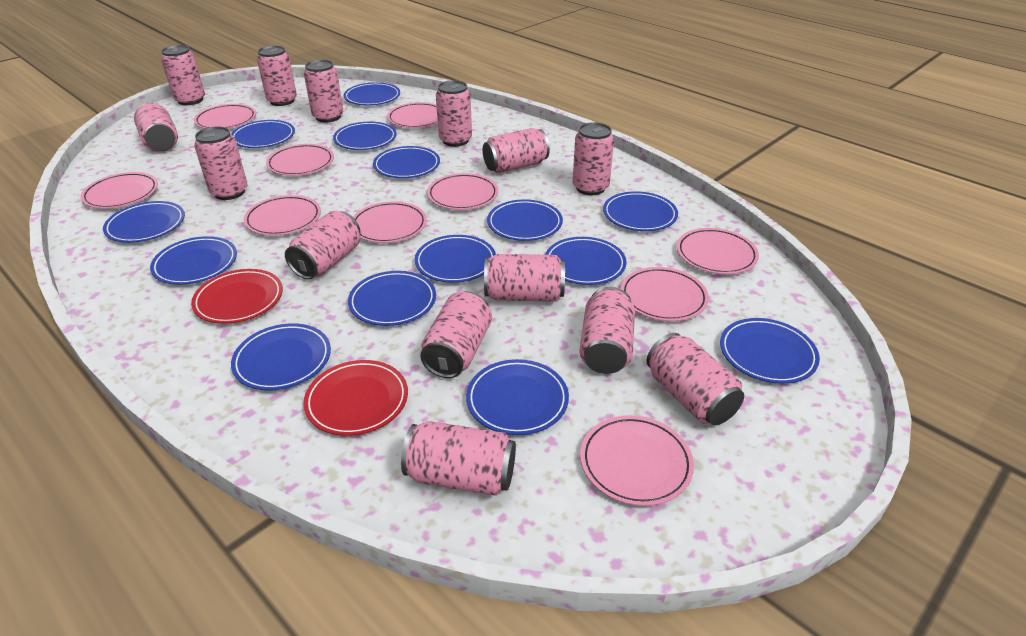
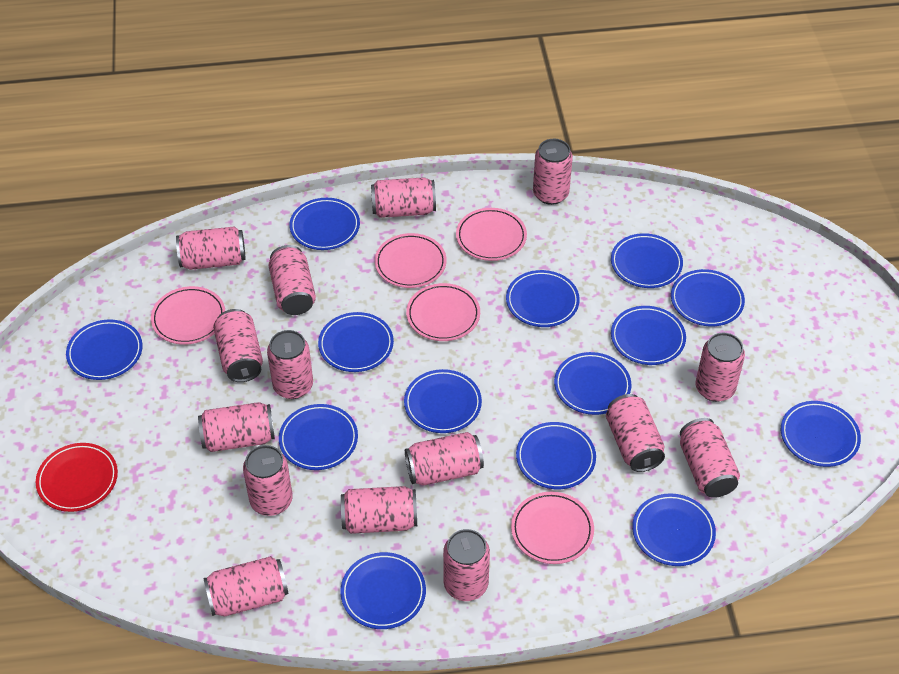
pink can: [134,103,178,152] [161,45,205,105] [194,126,248,200] [257,46,297,106] [285,211,361,279] [304,60,343,123] [401,421,516,496] [420,291,492,378] [436,80,472,147] [483,128,550,173] [484,254,565,302] [573,122,614,195] [579,287,635,374] [647,333,744,425] = 14 -> [176,226,245,270] [198,402,275,452] [203,556,289,617] [213,309,263,382] [243,445,293,516] [267,330,313,399] [269,245,316,315] [341,486,417,534] [371,177,436,218] [405,432,484,486] [443,529,490,601] [533,139,573,205] [606,394,665,472] [680,418,740,498] [695,333,745,402] = 15
pink plate: [80,172,158,209] [194,104,256,129] [244,195,321,236] [266,144,334,176] [353,201,427,243] [387,102,438,128] [427,173,498,210] [580,415,694,506] [621,267,709,321] [677,228,759,274] = 10 -> [151,286,225,345] [375,233,447,288] [406,283,480,341] [456,208,527,261] [511,492,594,564] = 5
red plate: [191,269,283,324] [303,360,408,436] = 2 -> [36,443,118,512] = 1

